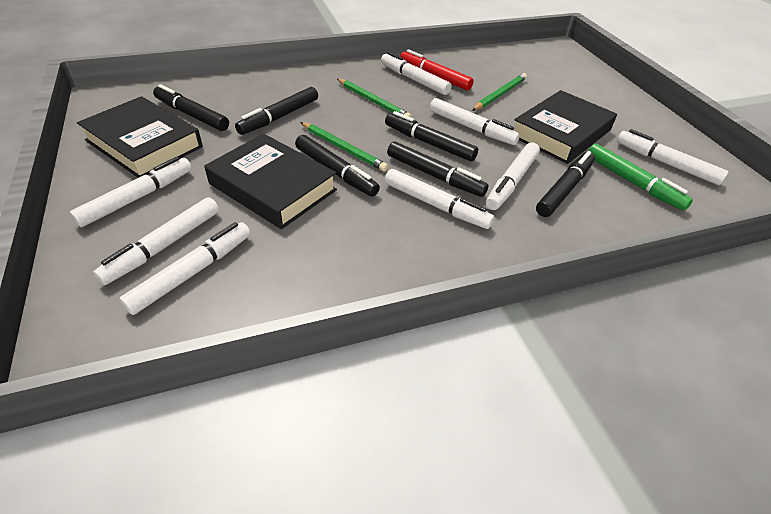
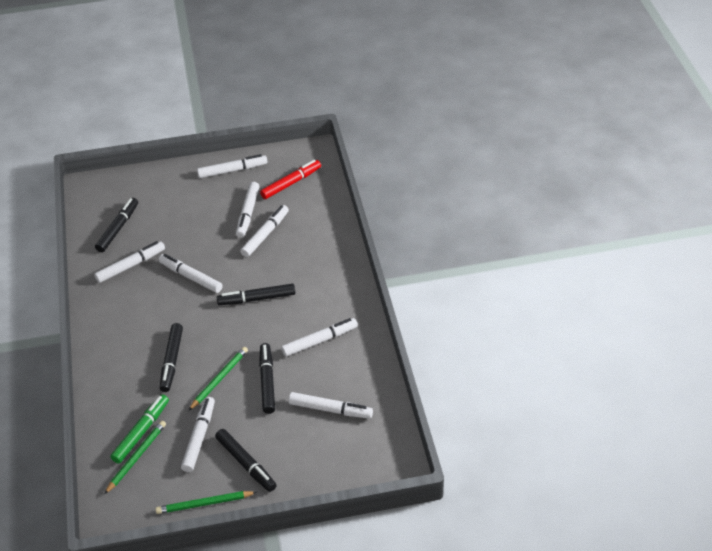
black book: [77,96,203,178] [204,134,337,229] [514,90,617,164] = 3 -> none = 0
black marker: [153,84,229,131] [235,87,318,135] [295,135,380,197] [385,111,478,161] [387,141,488,197] [536,151,595,217] = 6 -> [95,198,138,252] [160,323,183,392] [215,429,277,492] [217,283,295,305] [259,343,275,414] = 5

